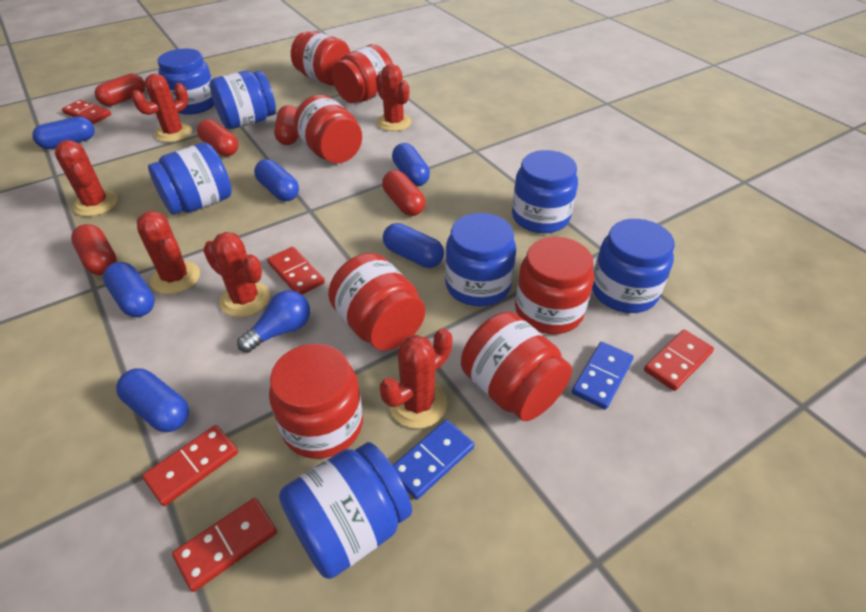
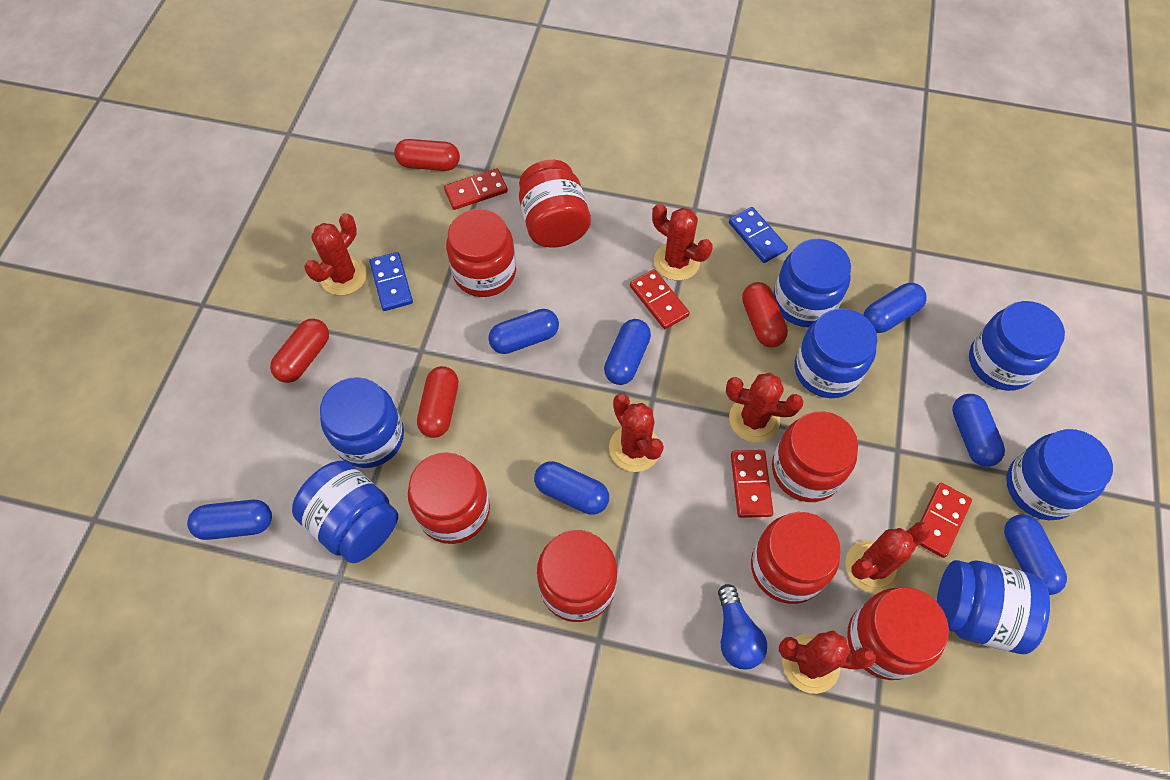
blue capsule: [32,116,95,149] [103,262,155,317] [116,368,189,432] [254,159,299,201] [383,223,444,268] [392,143,430,186] = 6 -> [187,500,272,540] [488,309,559,354] [534,461,609,515] [604,319,651,385] [863,283,927,333] [952,394,1005,467] [1004,514,1067,595] = 7
red capsule: [71,224,117,275] [95,73,146,106] [197,119,238,156] [274,105,298,145] [382,170,426,216] = 5 -> [270,319,329,383] [394,139,460,171] [417,366,458,438] [742,282,788,348] = 4
red domino: [62,100,111,124] [142,425,238,506] [172,498,277,592] [267,247,325,295] [644,330,714,391] = 5 -> [444,168,508,210] [630,269,690,329] [731,450,773,518] [920,483,972,558] = 4

